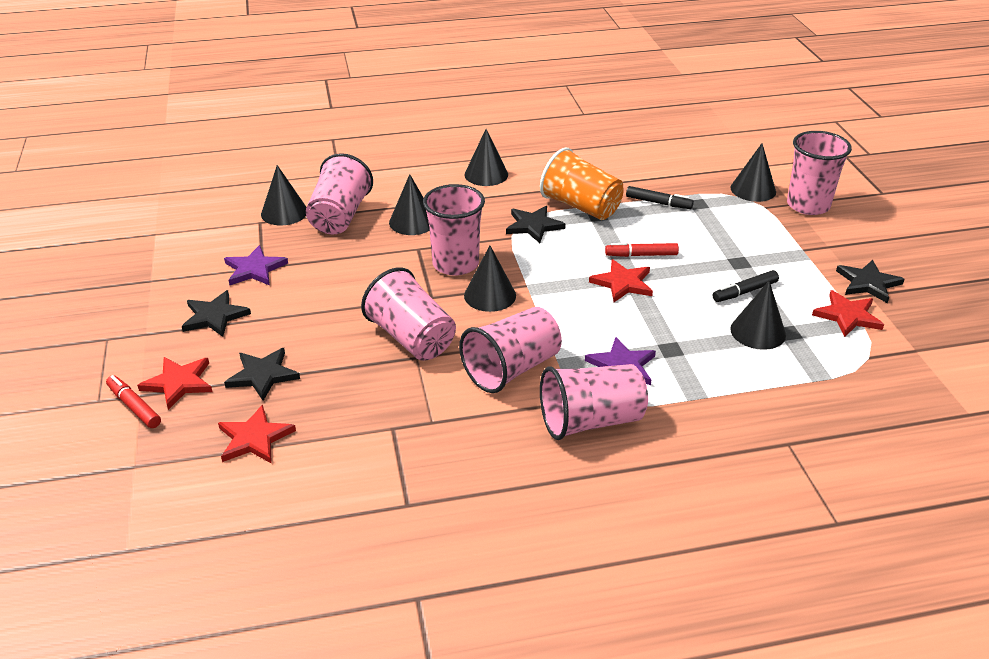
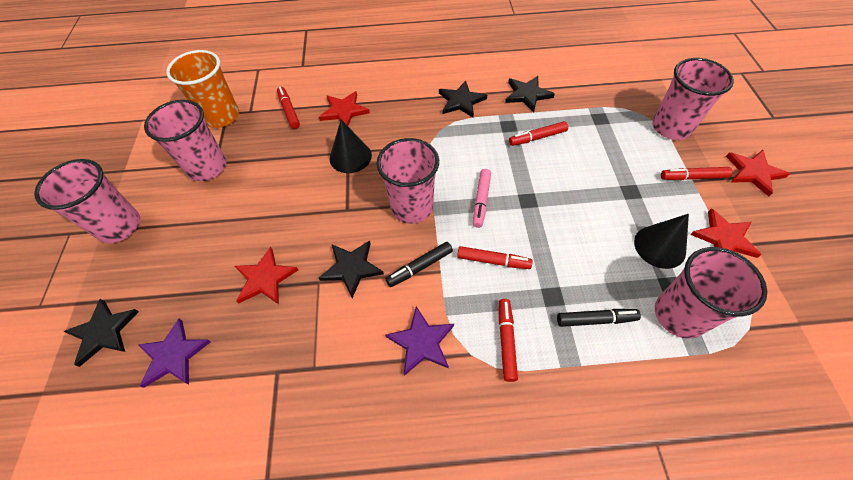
black cone: [261,165,306,225] [389,174,429,235] [464,129,508,186] [464,245,516,312] [730,143,776,202] [730,281,786,350] = 6 -> [330,120,372,173] [634,214,689,269] = 2
pink cup: [306,153,373,234] [361,267,456,361] [423,184,485,276] [459,307,562,393] [540,364,648,440] [787,131,852,215] = 6 -> [34,159,140,243] [144,100,226,181] [377,138,439,223] [652,58,734,140] [655,247,767,339] = 5
pink marker: none = 0 -> [473,169,491,228] = 1
red marker: [106,375,161,428] [605,243,679,257] = 2 -> [277,87,300,129] [457,246,533,269] [499,299,518,382] [509,121,568,146] [661,167,732,180] = 5

